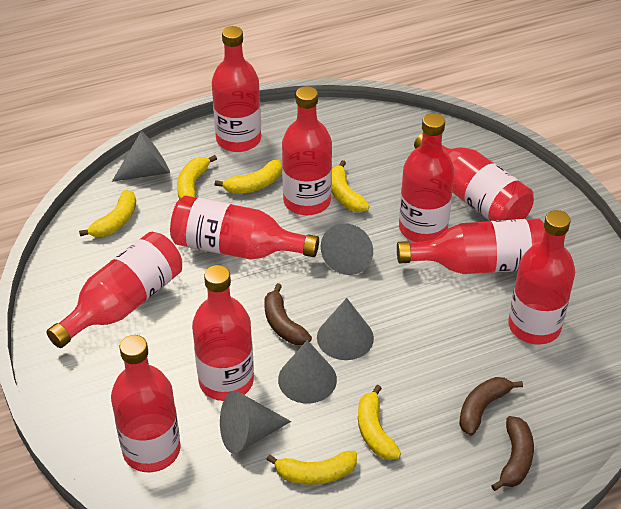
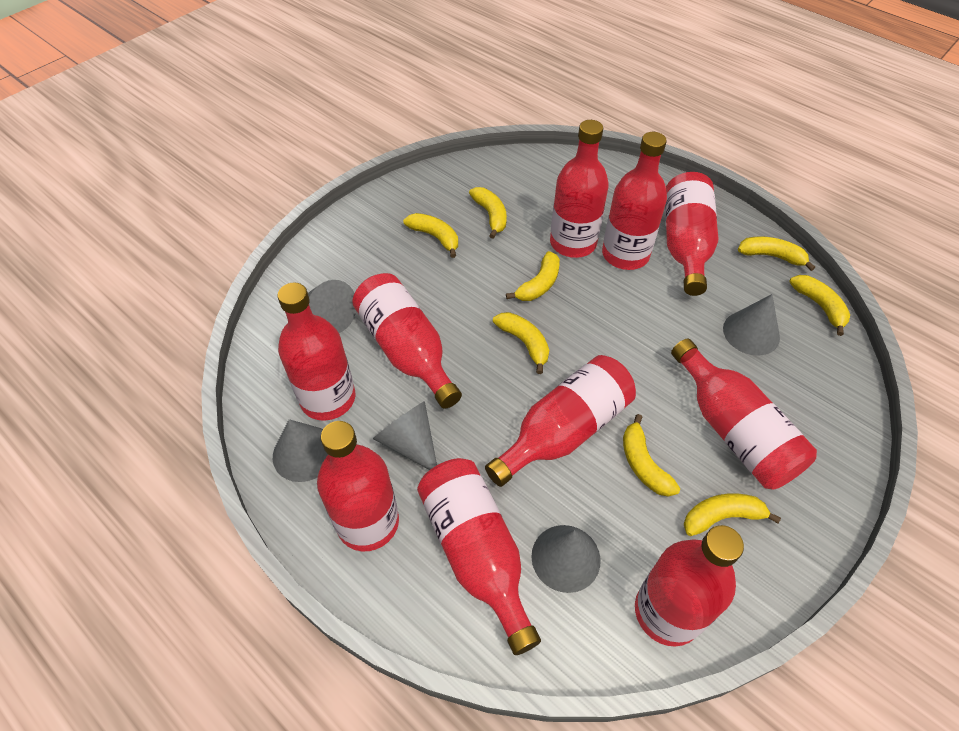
brown banana: [264,283,312,345] [459,377,523,436] [491,416,534,491] = 3 -> none = 0
yellow banana: [79,190,136,237] [177,155,217,199] [215,160,282,194] [266,451,357,485] [331,160,370,212] [358,385,401,460] = 6 -> [403,213,458,258] [469,187,507,239] [493,312,549,374] [506,251,560,301] [623,414,680,497] [684,493,781,536] [738,236,815,271] [789,275,850,336] = 8

